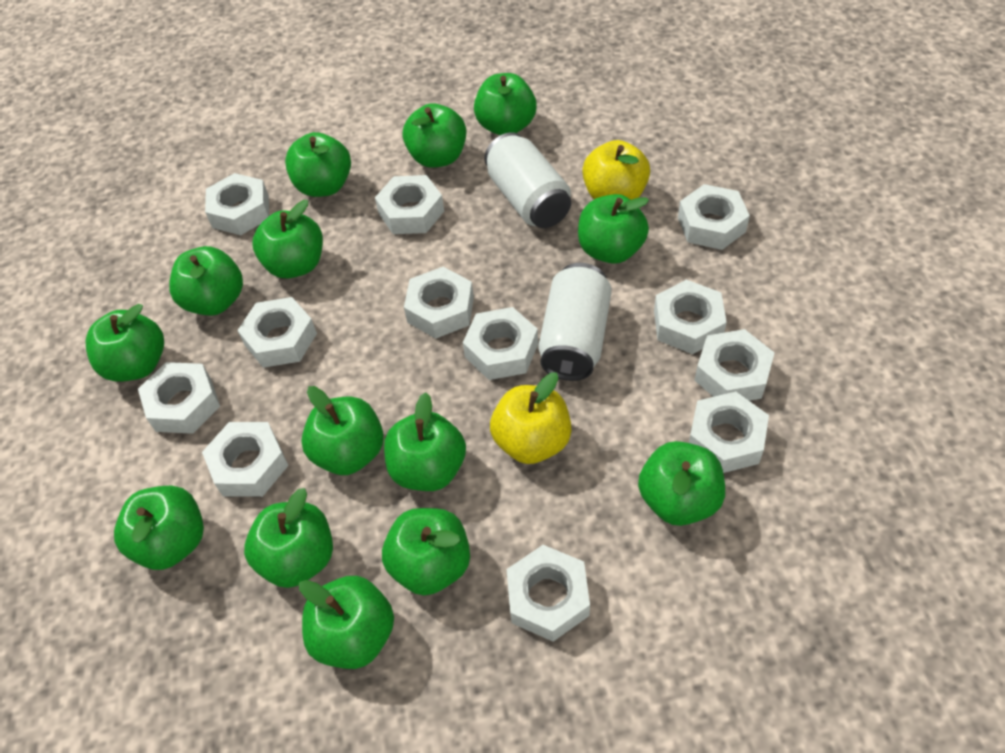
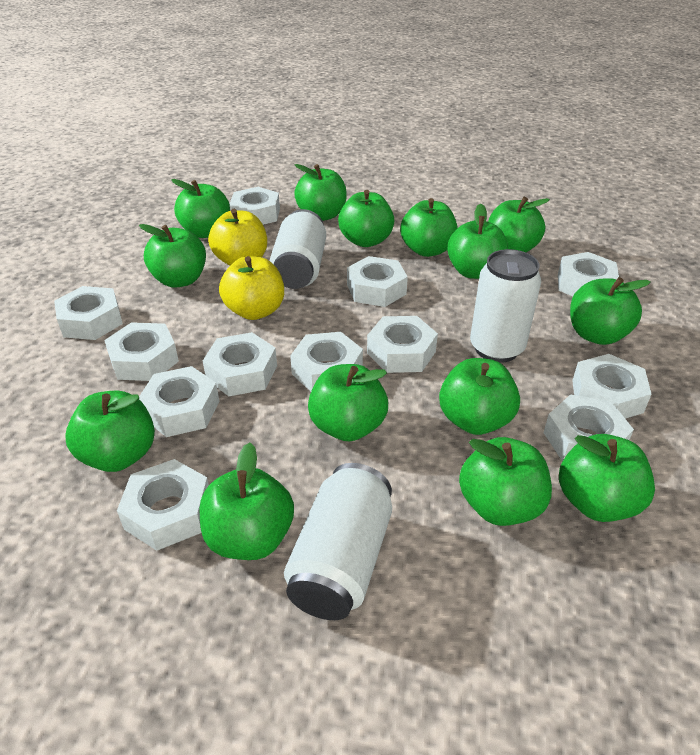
white can: [484,132,571,228] [538,263,612,381] = 2 -> [270,209,326,289] [284,463,392,620] [470,249,541,363] = 3

